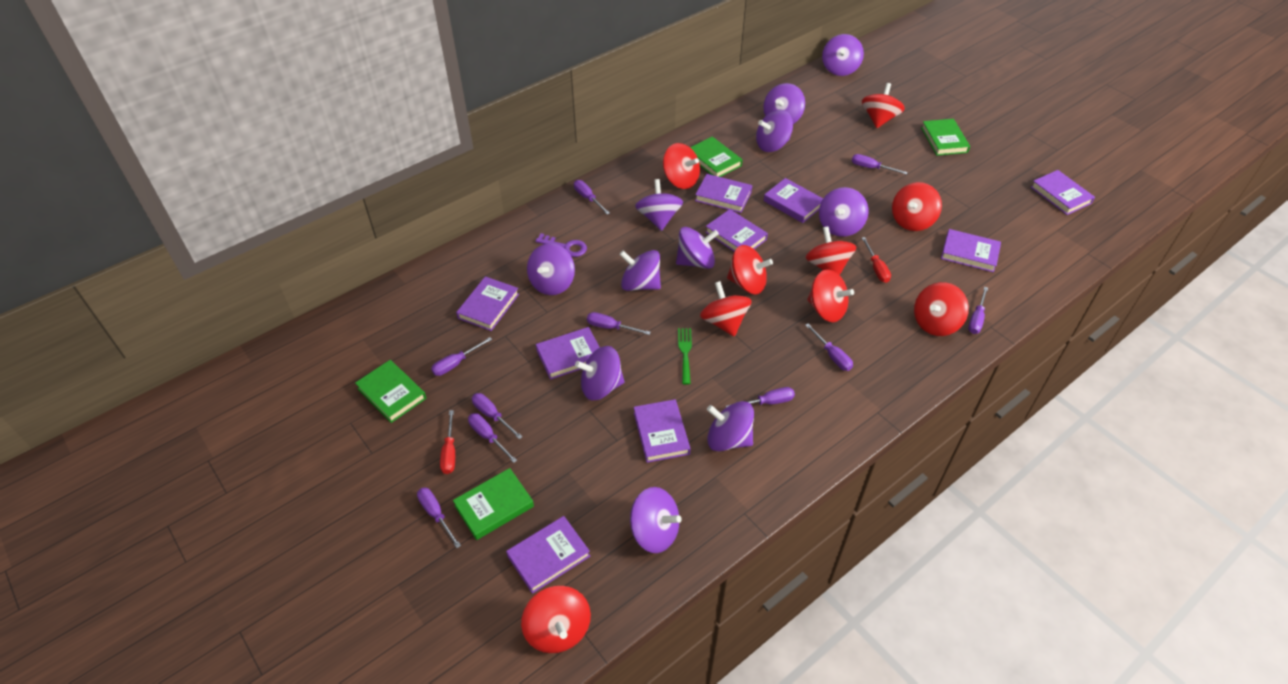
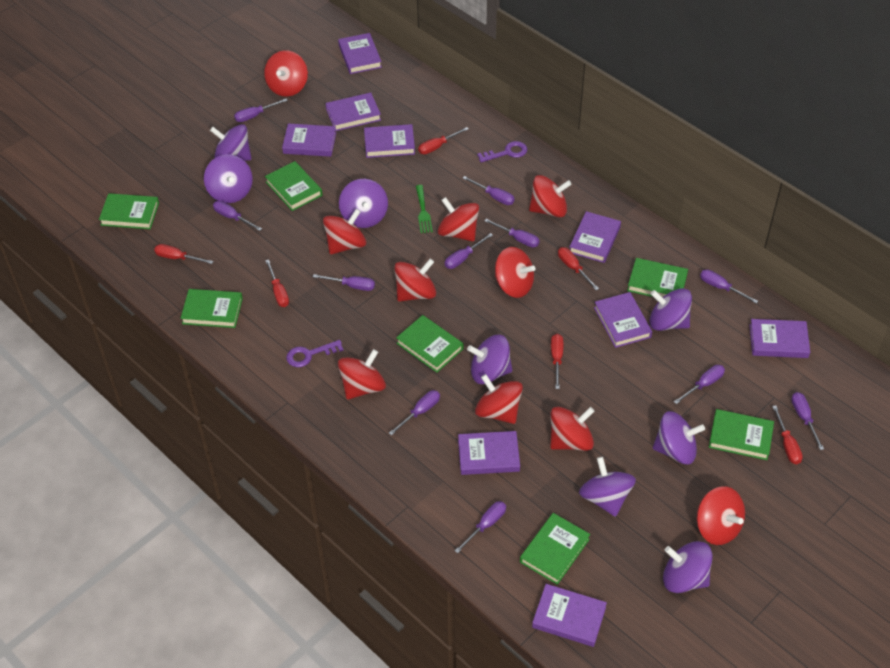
green book: [355,360,426,423] [453,468,534,540] [690,137,743,177] [921,119,970,156] = 4 -> [99,193,159,229] [181,289,243,328] [265,161,322,211] [396,315,463,372] [520,513,590,585] [627,258,688,297] [709,409,774,460] = 7
purple key: [535,233,587,257] = 1 -> [286,340,344,367] [477,141,527,163] = 2
purple screwdriver: [417,487,461,548] [431,337,492,376] [468,413,517,463] [472,393,523,439] [574,180,610,215] [587,312,651,335] [726,387,795,407] [805,323,853,371] [852,154,908,175] [968,287,988,334] = 10 -> [213,201,262,231] [234,98,288,122] [313,274,375,291] [389,390,440,436] [445,233,493,269] [455,501,506,553] [463,176,515,205] [484,219,540,248] [674,365,725,404] [700,269,758,304] [791,392,824,450] = 11
purple spinning top: [527,243,575,295] [575,346,625,400] [619,250,661,291] [630,487,682,553] [635,179,683,231] [676,227,719,269] [707,401,754,451] [756,110,793,152] [763,83,805,124] [819,187,868,237] [822,34,864,76] = 11 -> [204,154,253,203] [210,124,251,161] [339,179,388,228] [467,335,513,384] [579,457,636,517] [649,288,692,331] [653,411,705,465] [663,541,712,593] = 8
red screwdriver: [440,410,455,474] [862,237,891,283] = 2 -> [154,244,214,264] [265,259,289,307] [418,127,468,154] [551,334,563,389] [558,247,599,290] [772,405,803,464] = 6
red spinning top: [521,586,591,653] [663,143,700,189] [700,281,752,337] [727,245,773,294] [805,226,856,275] [807,270,854,322] [862,83,905,128] [892,182,942,231] [914,282,969,336] = 9 -> [264,50,308,97] [323,209,366,254] [338,349,386,400] [394,259,436,302] [438,197,479,241] [475,374,523,424] [495,247,535,298] [529,175,572,217] [550,407,594,451] [697,486,745,545] = 10

